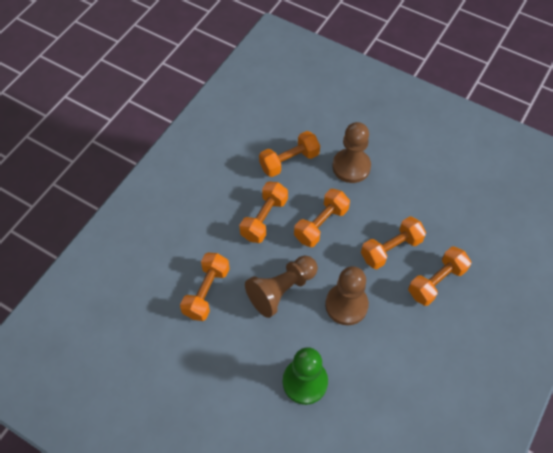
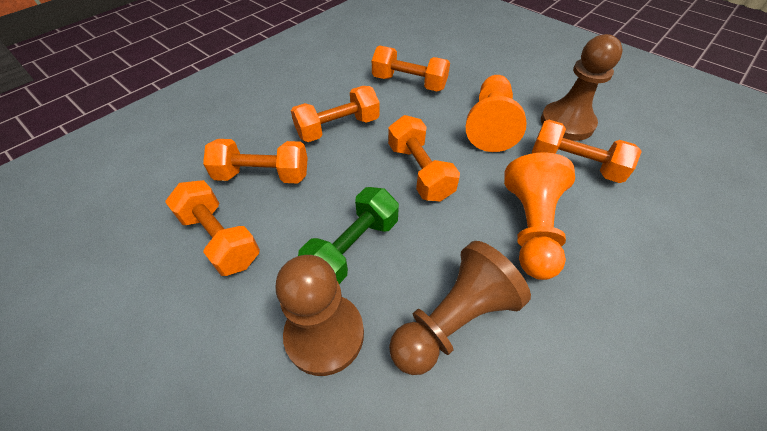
green dumbbell: none = 0 -> [298,187,399,284] = 1
green pawn: [283,347,328,405] = 1 -> none = 0
orange pawn: none = 0 -> [466,75,526,152] [504,152,575,280] = 2

